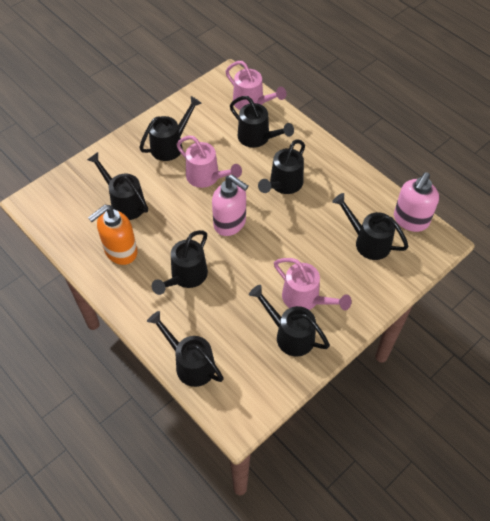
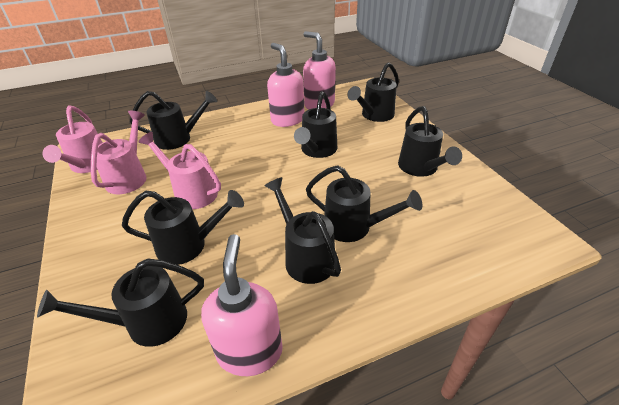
orange soap dispenser: [88,205,138,265] = 1 -> none = 0
pink soap dispenser: [212,175,249,236] [394,172,439,232] = 2 -> [201,234,283,376] [267,43,304,127] [303,31,336,109] = 3

